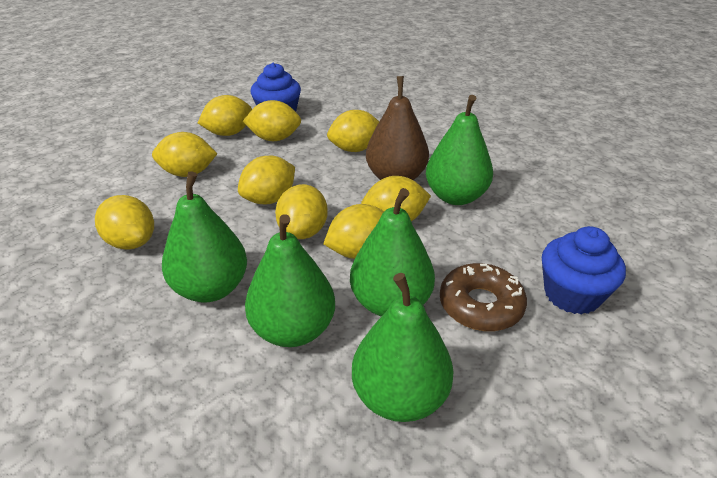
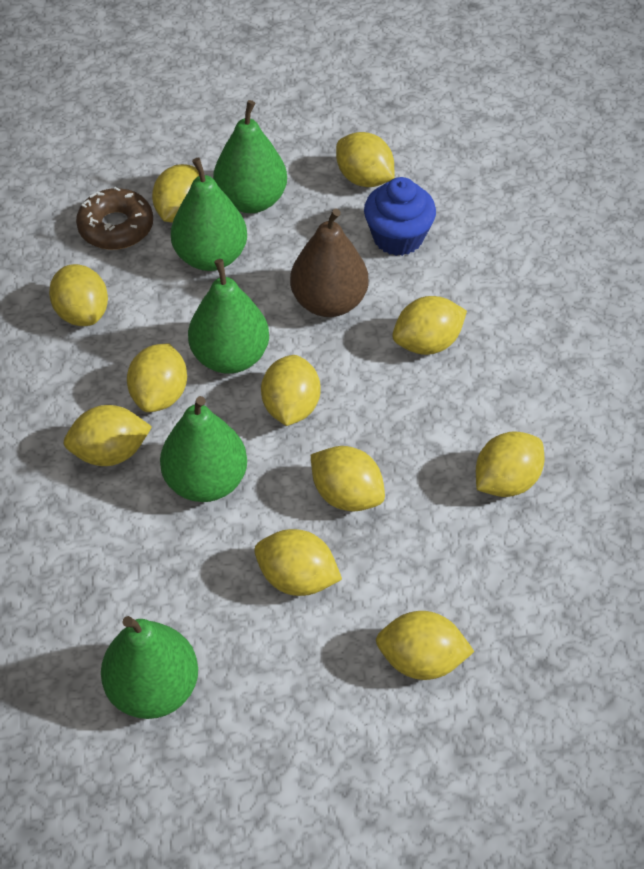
blue cupcake: [250,63,301,112] [542,226,626,315] = 2 -> [364,177,436,256] = 1
yellow lemon: [95,195,154,250] [152,132,217,177] [198,95,252,136] [238,156,295,204] [243,100,301,141] [275,184,328,239] [323,204,384,259] [327,110,379,152] [361,176,431,221] = 9 -> [49,264,108,326] [64,405,152,466] [127,343,187,412] [152,164,199,223] [254,529,342,596] [261,355,320,426] [311,446,385,512] [336,132,395,187] [376,611,475,680] [392,296,467,355] [476,431,544,497] = 11

